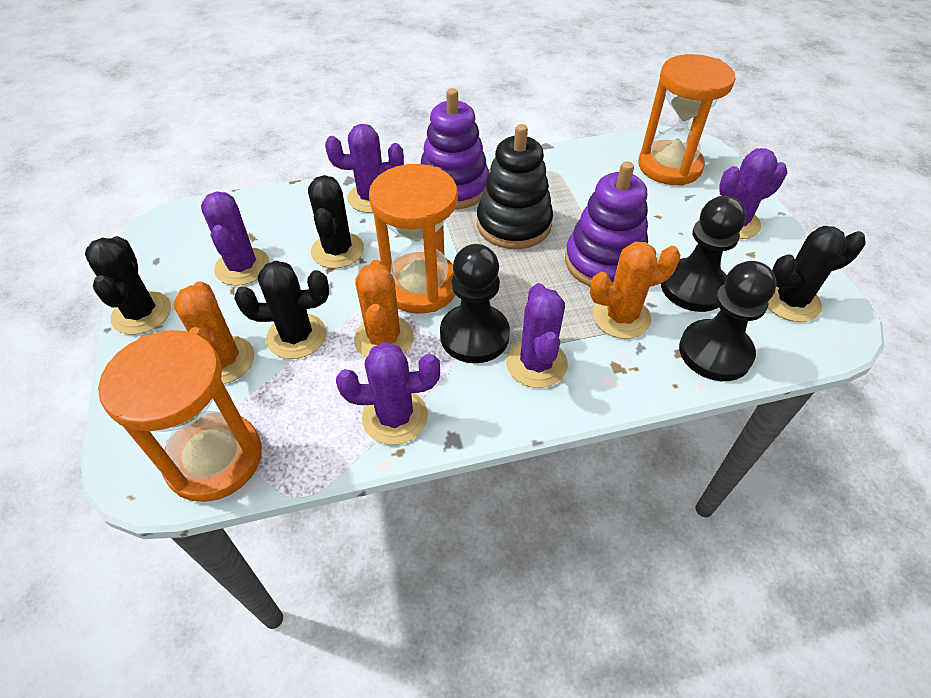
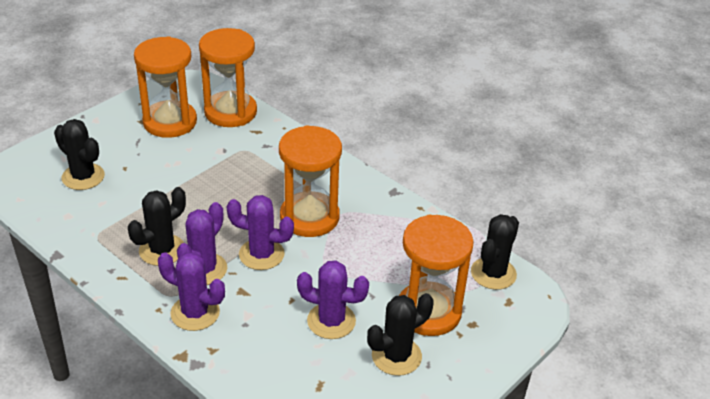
black pawn: [440,244,510,363] [661,196,746,312] [679,261,777,381] = 3 -> none = 0
black stacking toy: [477,124,553,249] = 1 -> none = 0
orange cactus: [173,281,254,384] [354,260,414,358] [590,241,680,339] = 3 -> none = 0
orange hourglass: [98,330,262,502] [369,164,458,314] [638,54,735,186] = 3 -> [134,36,197,138] [199,28,257,127] [279,125,342,237] [399,215,474,336] = 4
purple cactus: [201,191,270,286] [325,124,404,213] [336,343,440,445] [506,283,568,388] [719,148,787,239] = 5 -> [158,252,225,331] [177,202,227,285] [227,195,294,270] [297,260,369,339] = 4
purple stacking toy: [421,88,489,210] [565,161,648,287] = 2 -> none = 0

